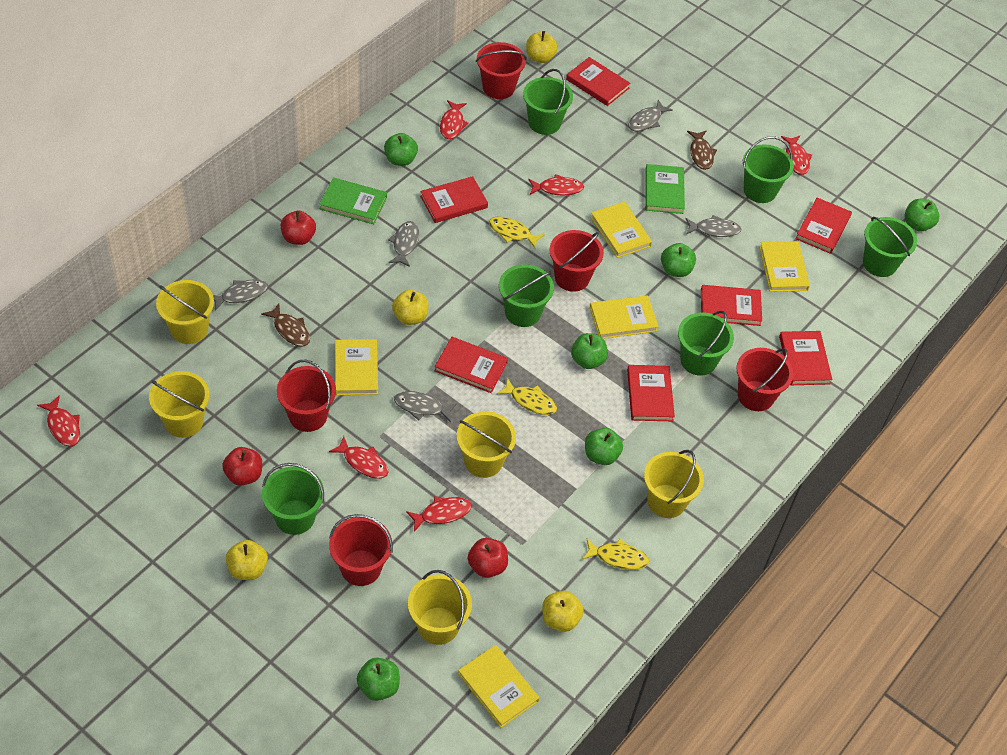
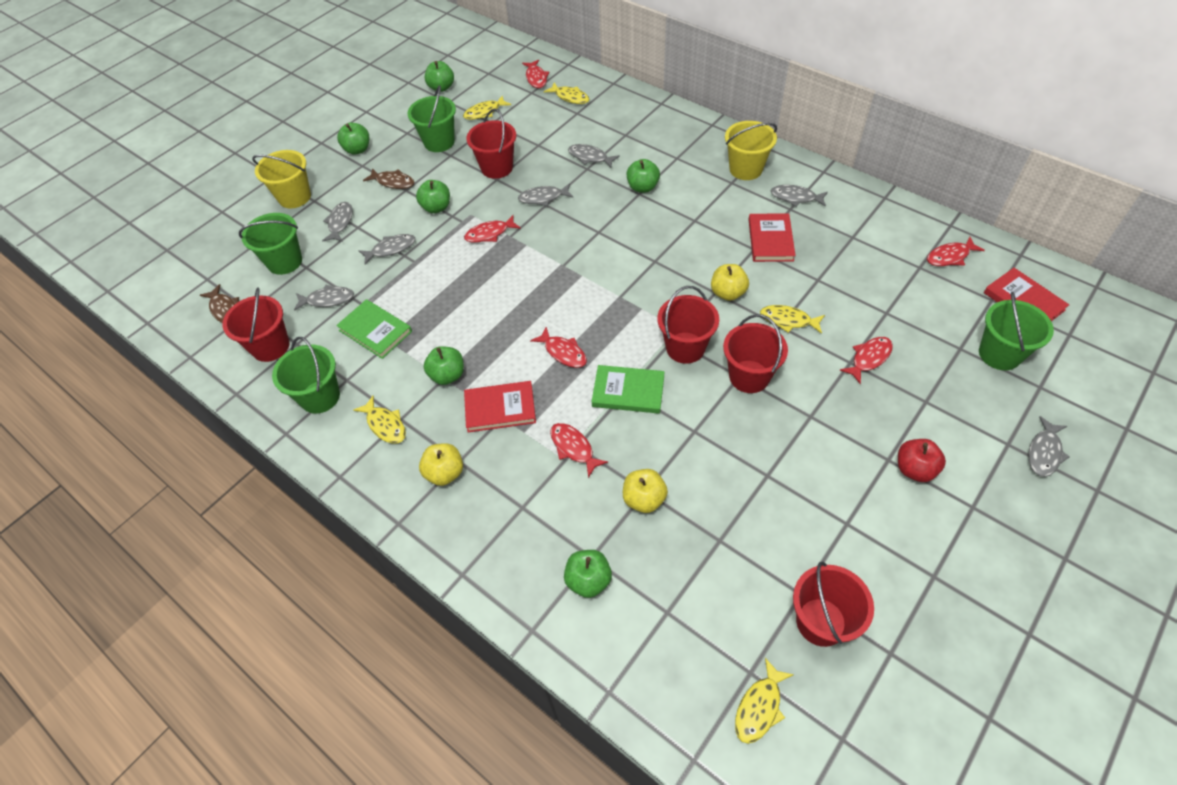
green bucket: [262,463,324,535] [499,265,554,327] [523,69,573,135] [678,311,734,376] [743,136,794,203] [863,217,917,277] = 6 -> [239,213,302,275] [272,337,340,414] [408,85,456,152] [979,292,1054,370] = 4
grey fish: [213,279,268,311] [388,221,419,267] [394,391,457,422] [628,100,673,131] [685,215,742,237] = 5 -> [294,285,354,311] [322,202,353,242] [358,234,415,264] [518,183,573,206] [568,144,620,168] [770,185,828,207] [1028,416,1070,477] = 7
red apple: [222,447,262,486] [281,210,316,245] [468,538,508,578] = 3 -> [898,439,946,482] = 1
red book: [420,176,488,223] [434,337,508,393] [566,57,630,106] [627,365,675,421] [701,285,762,326] [779,331,832,385] [795,198,852,254] = 7 -> [464,381,536,432] [748,213,796,262] [984,268,1069,321] = 3
yellow apple: [226,540,268,580] [392,290,429,325] [526,31,558,63] [542,591,584,632] = 4 -> [419,443,463,486] [623,469,668,513] [711,264,749,301] = 3
yellow book: [335,339,378,395] [458,645,539,728] [590,202,652,258] [590,295,659,339] [759,241,810,292] = 5 -> none = 0
yellow bucket: [149,371,210,438] [156,280,214,344] [408,570,472,645] [457,411,516,478] [644,450,704,518] = 5 -> [252,150,311,208] [725,121,777,180] = 2
yellow fish: [489,216,545,249] [497,378,557,415] [582,539,649,570] = 3 -> [353,396,406,443] [463,96,511,120] [544,82,590,104] [735,658,794,744] [760,305,825,334] = 5

